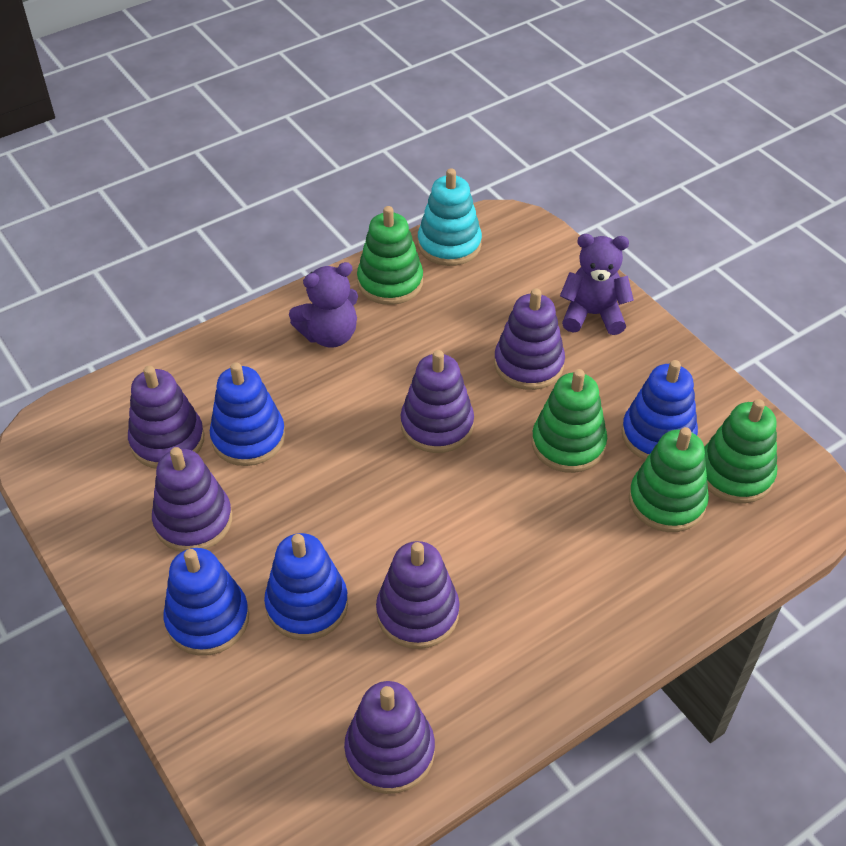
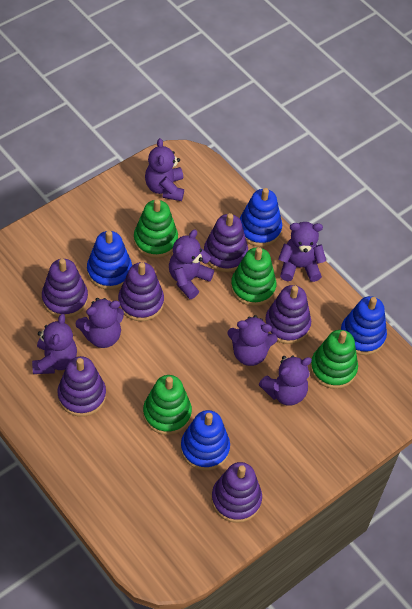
purple teddy bear: [289,262,358,348] [560,234,634,335] = 2 -> [32,314,77,374] [75,298,124,348] [145,138,184,201] [169,230,214,299] [227,315,278,366] [259,356,312,406] [278,222,326,282] = 7
turquoise stacking toy: [418,168,482,266] = 1 -> none = 0

